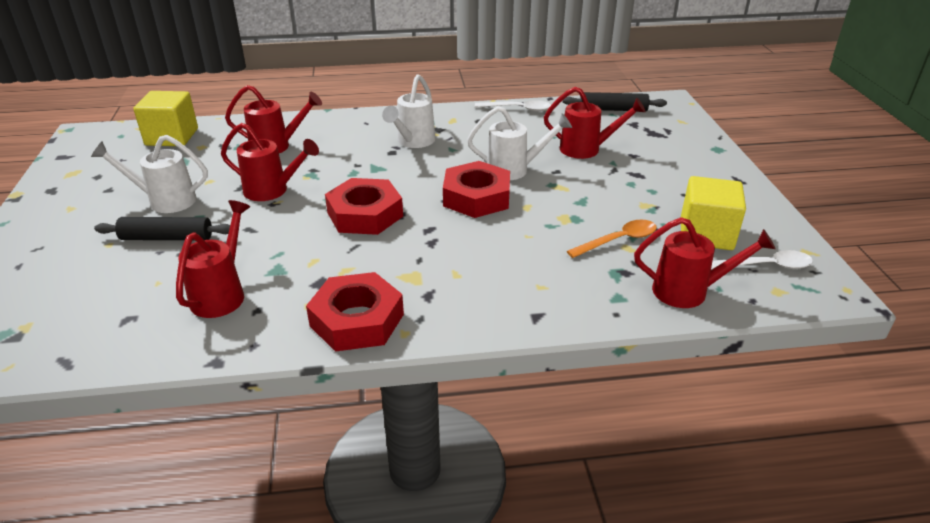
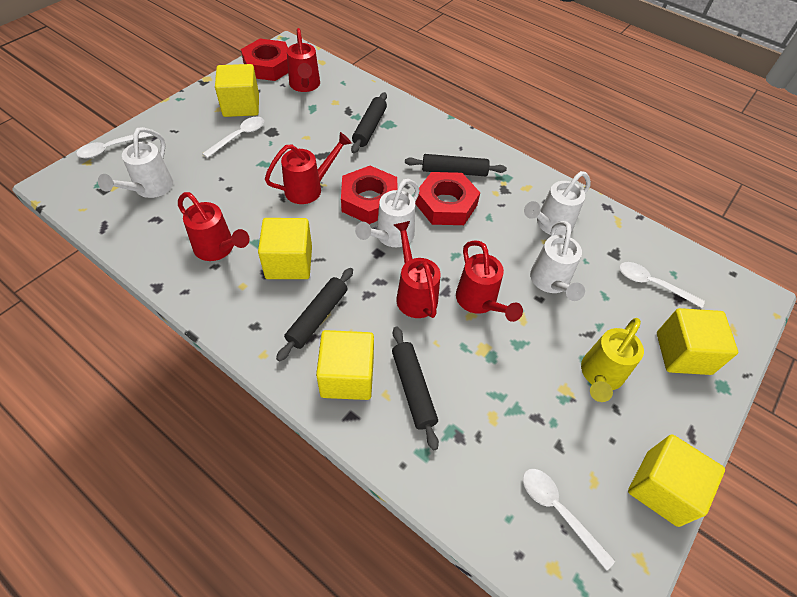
black rolling pin: [94,217,230,240] [563,92,667,111] = 2 -> [276,268,353,362] [351,92,387,153] [392,327,439,450] [405,154,507,176] = 4
orange spoon: [567,220,657,258] = 1 -> none = 0
white spoon: [475,100,551,112] [711,250,813,270] = 2 -> [76,130,154,158] [202,116,264,158] [523,469,615,571] [619,262,705,308] = 4
white watering can: [91,135,208,213] [382,74,435,148] [467,106,572,180] = 3 -> [98,127,173,198] [355,179,420,247] [524,171,591,235] [530,221,585,301] = 4
yellow cube: [133,91,198,146] [681,176,746,250] = 2 -> [215,64,259,117] [258,218,312,279] [316,330,374,400] [628,434,725,527] [657,308,738,375] = 5
yellow watering can: none = 0 -> [581,318,644,402] = 1

